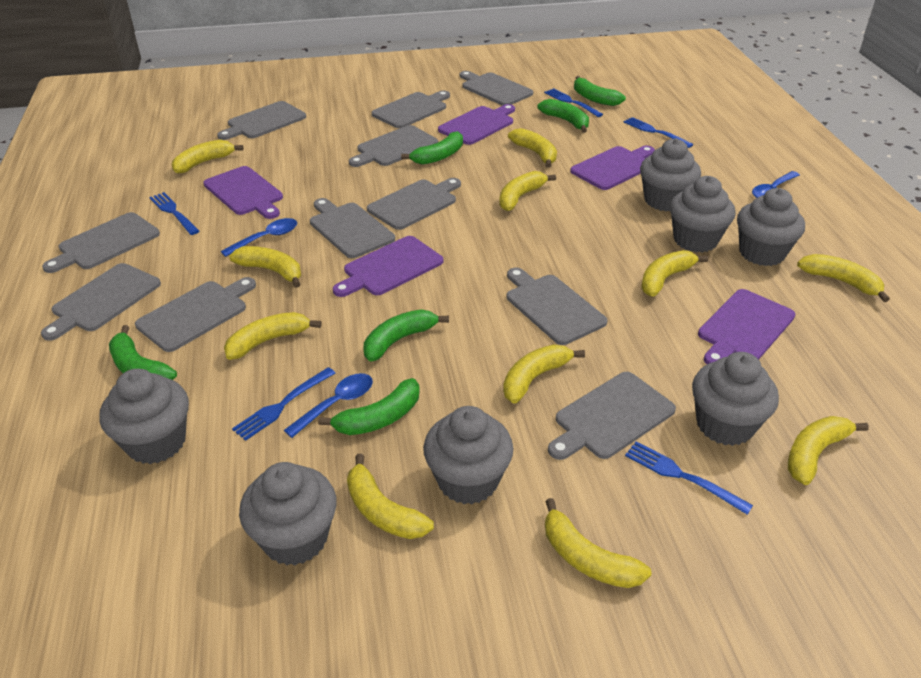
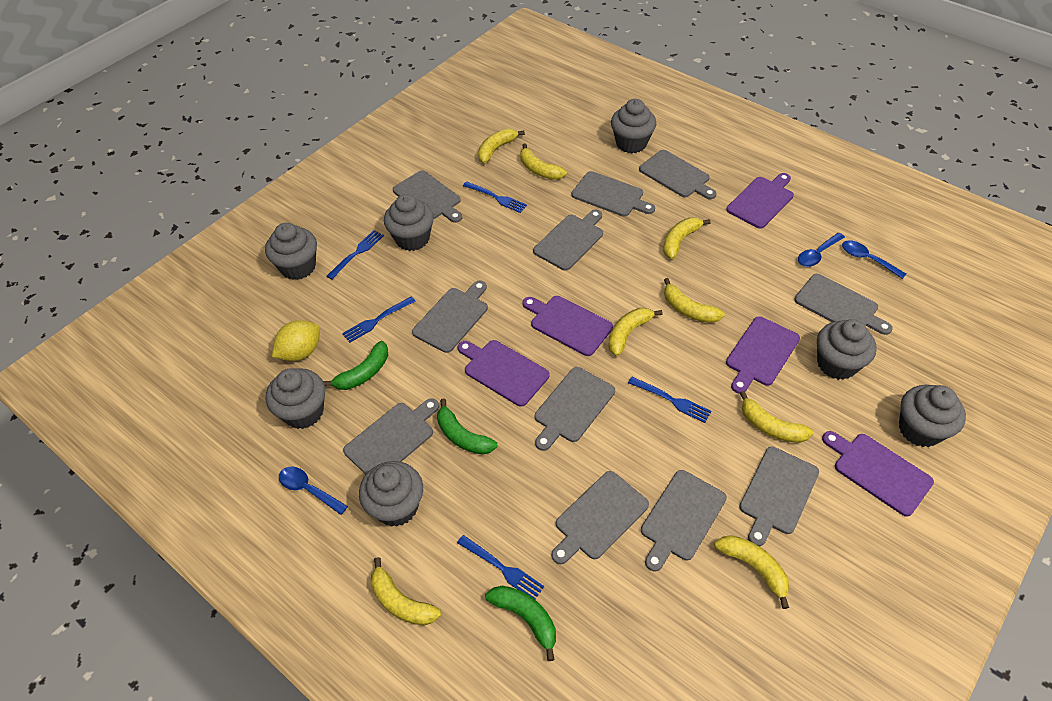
green banana: [109,325,177,380] [318,378,420,435] [364,309,449,362] [401,131,463,165] [538,99,589,133] [574,76,626,106] = 6 -> [323,341,388,390] [437,398,497,455] [485,586,556,661] = 3
yellow banana: [171,140,244,174] [224,312,322,360] [229,246,301,288] [347,454,434,539] [499,171,556,211] [503,345,585,404] [508,128,557,168] [545,498,652,588] [641,250,708,297] [788,416,869,485] [797,254,890,302] = 11 -> [371,557,441,626] [478,128,525,163] [520,143,567,180] [608,308,662,356] [663,218,711,259] [664,278,725,323] [714,535,789,609] [740,391,814,443] = 8
yellow lemon: none = 0 -> [272,320,320,361] = 1

